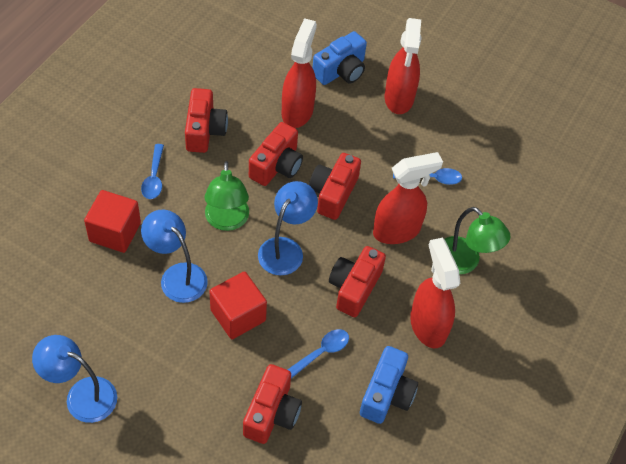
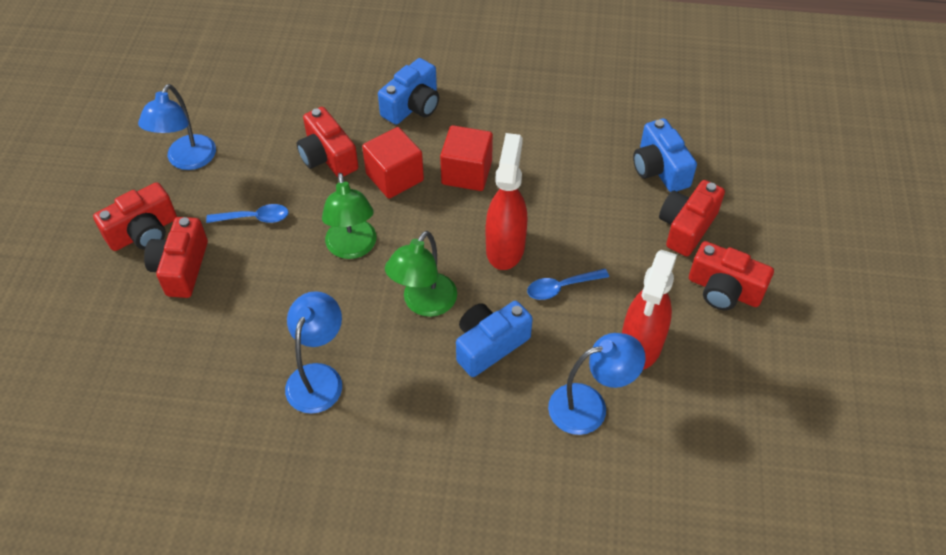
blue camera: [313,31,367,85] [360,346,418,424] = 2 -> [378,58,439,125] [456,301,533,377] [633,118,697,192] = 3
blue spoon: [141,144,164,199] [287,329,349,378] [393,168,462,185] = 3 -> [206,204,289,223] [527,269,609,300] = 2
red spray bottle: [282,18,317,128] [373,152,443,244] [385,18,422,114] [410,238,460,348] = 4 -> [486,133,527,270] [622,250,677,370] = 2

